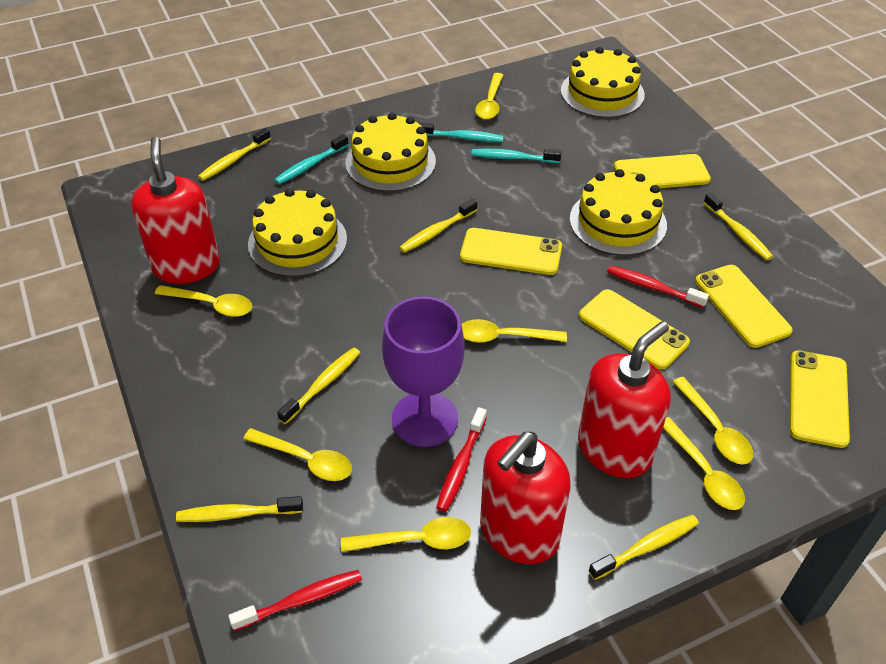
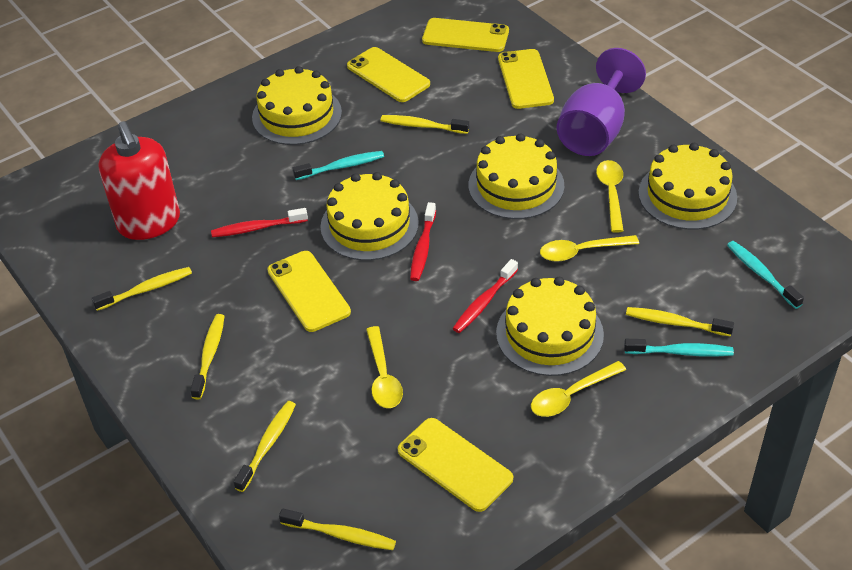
red soap dispenser: [131,137,220,284] [480,432,571,564] [578,321,671,478] = 3 -> [98,121,180,240] = 1
yellow cake: [248,188,347,277] [345,113,436,192] [561,47,645,118] [570,169,667,256] = 4 -> [252,66,342,145] [320,172,419,261] [469,133,564,219] [496,277,604,376] [638,143,737,230] = 5
yellow spoon: [155,285,252,317] [243,428,352,481] [341,517,471,552] [461,319,567,343] [475,73,503,120] [663,417,745,510] [672,377,753,465] = 7 -> [366,326,403,408] [531,361,626,417] [540,235,639,262] [596,160,624,233] = 4

